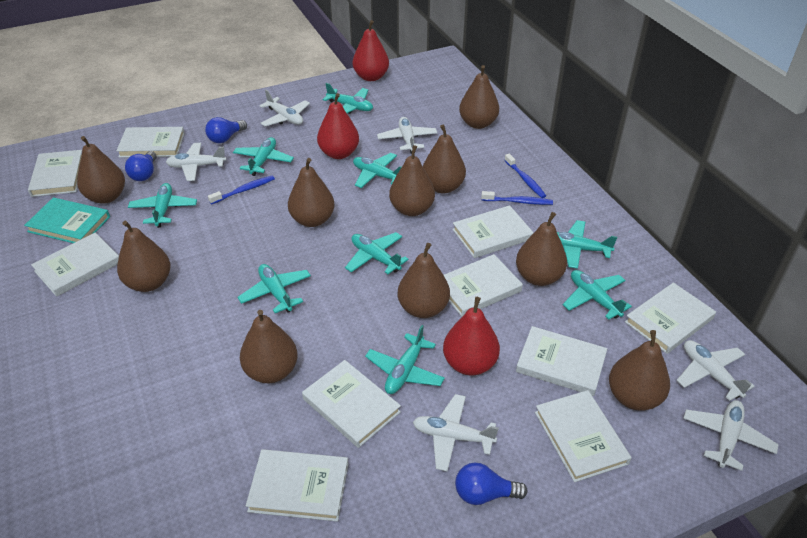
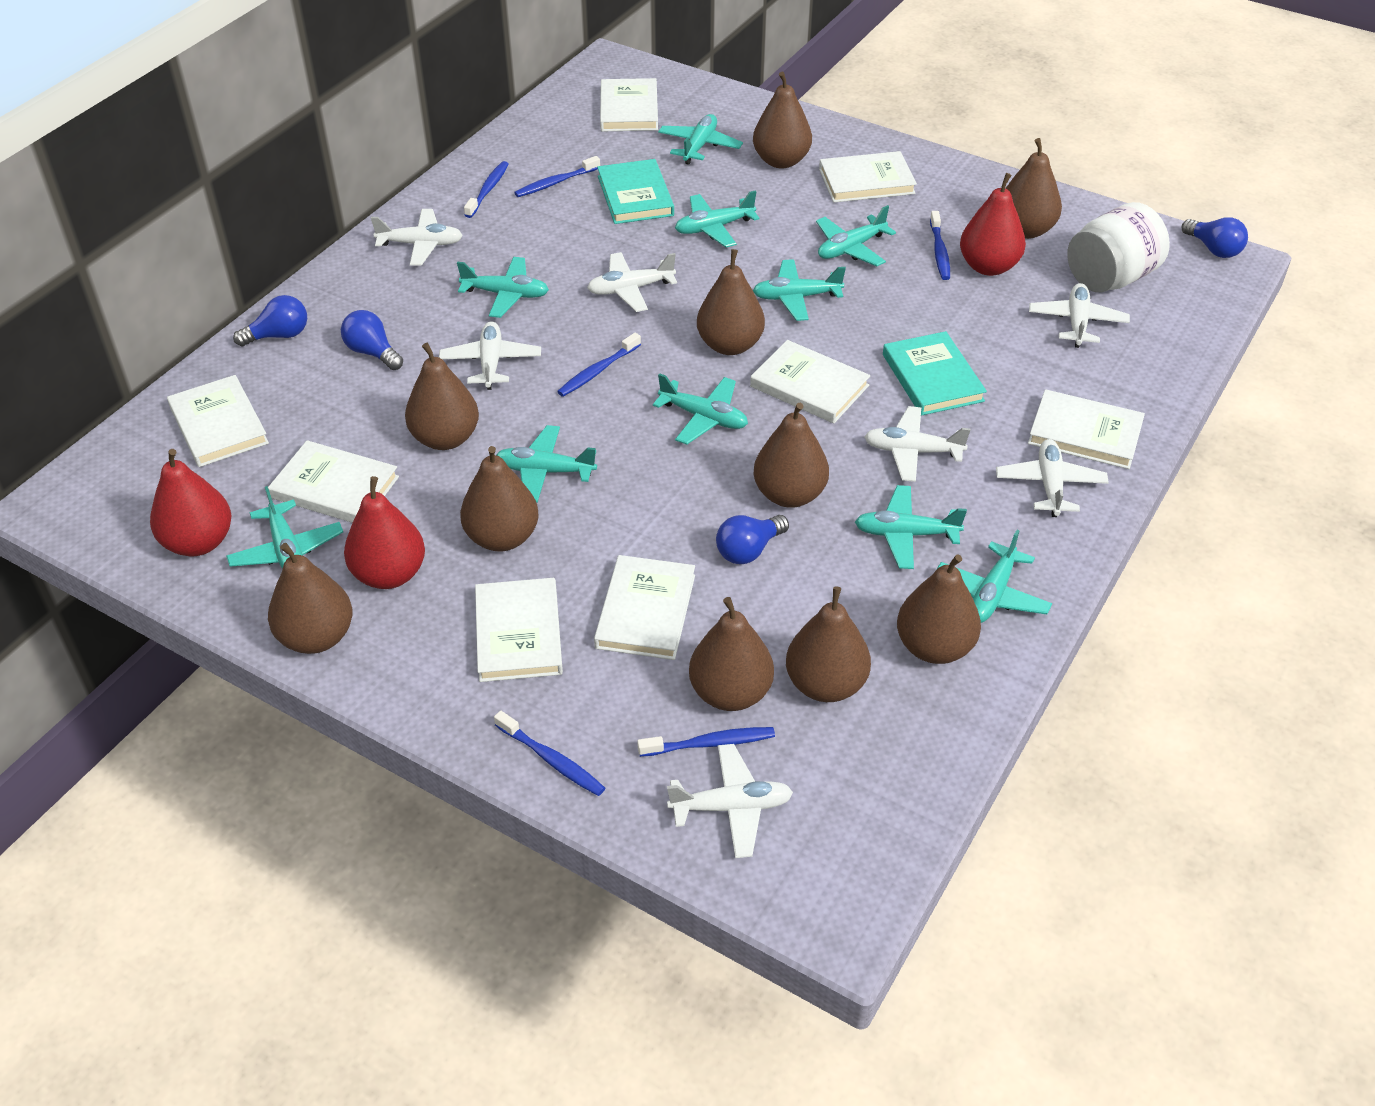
blue light bulb: [125,151,156,181] [205,117,247,143] [455,462,528,505] = 3 -> [233,295,307,347] [341,310,403,370] [716,515,789,564] [1182,217,1248,258] = 4
blue toothbrush: [208,176,275,204] [481,191,553,205] [504,154,546,198] = 3 -> [464,161,509,218] [494,711,605,796] [514,156,600,197] [557,333,641,397] [637,727,775,757] [930,211,950,280] = 6
turquoise book: [24,197,110,243] = 1 -> [597,159,674,224] [883,331,987,416] = 2
turquoise plane: [128,183,197,228] [233,137,294,176] [238,264,311,313] [323,83,373,114] [345,232,409,274] [353,153,402,188] [365,325,445,394] [557,220,617,269] [563,270,632,320] = 9 -> [226,486,343,569] [457,257,549,318] [497,425,597,503] [653,373,748,445] [658,114,743,165] [675,190,760,247] [753,259,846,321] [816,205,896,266] [855,485,967,569] [936,529,1052,623] = 10
white book: [28,150,82,197] [31,233,119,297] [116,127,185,158] [246,449,348,522] [302,360,401,448] [444,254,523,317] [452,205,534,258] [516,326,607,396] [535,390,632,482] [625,283,716,354] = 10 -> [167,375,269,467] [268,440,399,523] [475,578,563,682] [594,555,695,660] [600,78,658,131] [750,340,870,424] [819,151,917,203] [1028,389,1145,469] = 8
white jar: none = 0 -> [1067,202,1170,292] = 1
white plane: [166,143,226,181] [260,90,310,126] [377,117,437,154] [413,394,499,471] [677,340,755,401] [683,400,779,471] = 6 -> [371,209,463,265] [439,321,541,390] [587,252,677,312] [667,744,793,858] [864,406,971,482] [996,439,1109,517] [1029,283,1130,348] = 7

